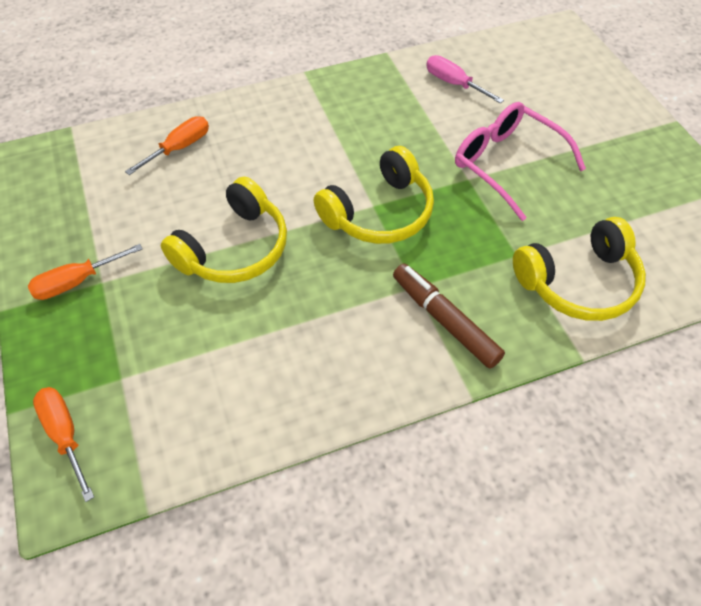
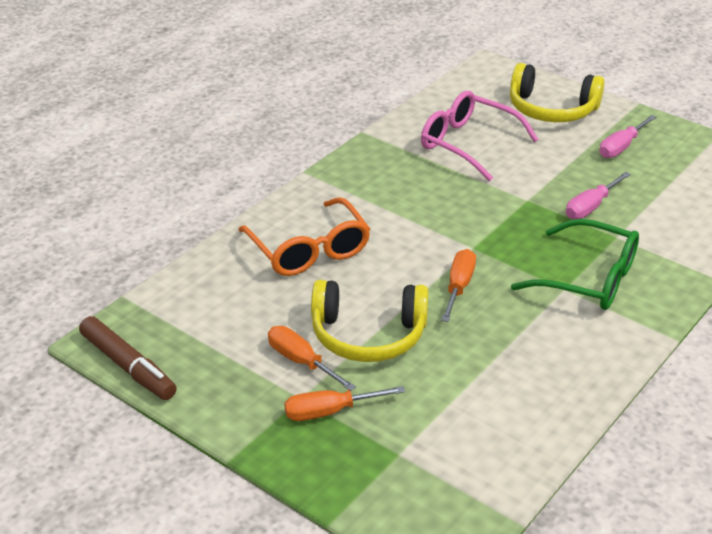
green glasses: none = 0 -> [511,219,639,310] = 1
orange glasses: none = 0 -> [238,197,370,276] = 1
pink screwdriver: [426,55,504,103] = 1 -> [566,172,631,219] [599,115,656,158] = 2
yellow headphones: [161,176,287,283] [314,146,434,244] [513,217,646,321] = 3 -> [311,280,428,362] [510,63,605,122] = 2

